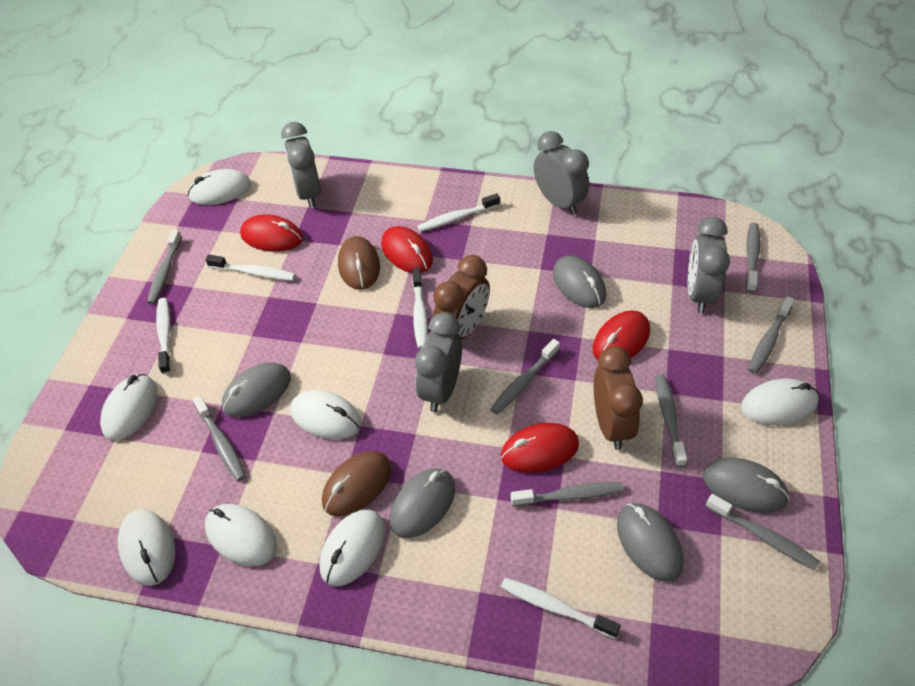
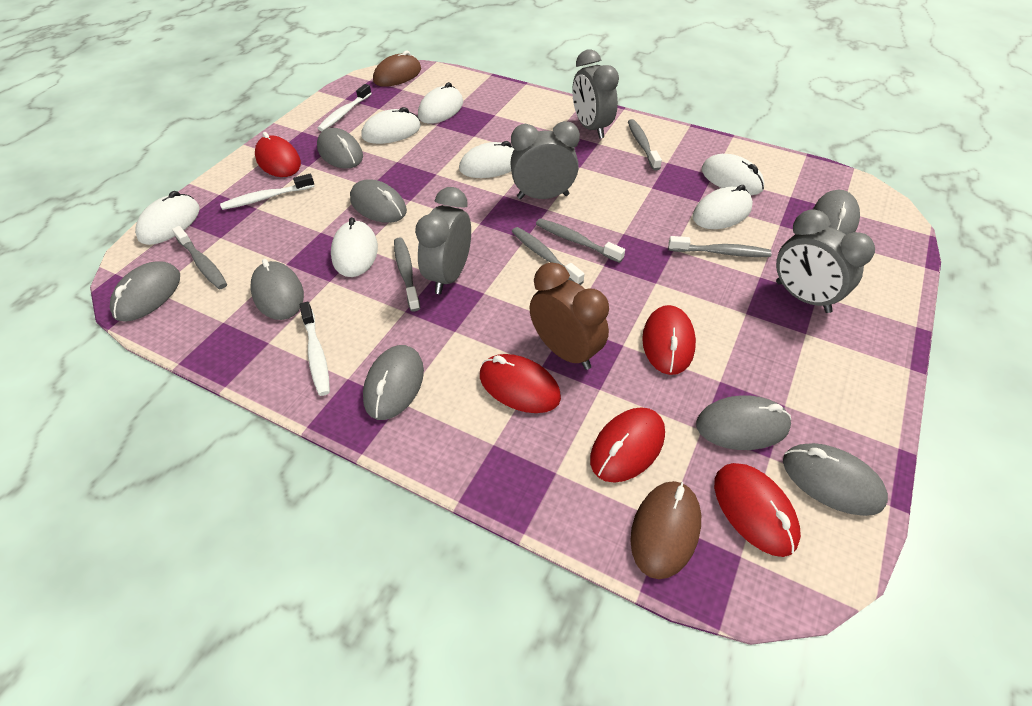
brown clock: [433,255,490,340] [594,346,643,450] = 2 -> [530,263,609,370] = 1
grey mouse: [222,362,291,417] [389,469,455,538] [553,256,606,308] [617,503,684,582] [703,458,790,513] = 5 -> [110,261,180,322] [250,259,304,320] [317,128,363,169] [350,179,407,223] [363,345,424,420] [696,395,791,450] [783,443,888,516] [813,190,860,235] = 8
grey toothbrush: [147,230,182,304] [193,396,246,481] [490,339,560,414] [511,482,624,506] [655,374,687,467] [706,494,820,570] [746,223,760,293] [748,296,794,374] = 8 -> [172,226,227,289] [394,237,420,311] [512,227,584,285] [536,219,625,263] [628,119,662,171] [668,236,772,257] = 6
red mouse: [240,215,303,252] [381,226,433,273] [501,423,579,473] [593,310,650,360] = 4 -> [255,132,301,177] [480,354,561,413] [590,407,665,483] [642,305,696,375] [714,463,801,557] = 5
white toothbrush: [156,298,171,374] [206,255,295,281] [412,268,428,349] [417,193,500,232] [501,578,621,639] = 5 -> [220,174,315,210] [300,302,330,396] [318,84,372,131] = 3

